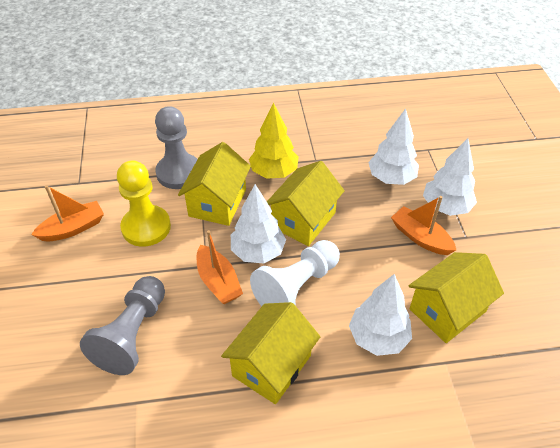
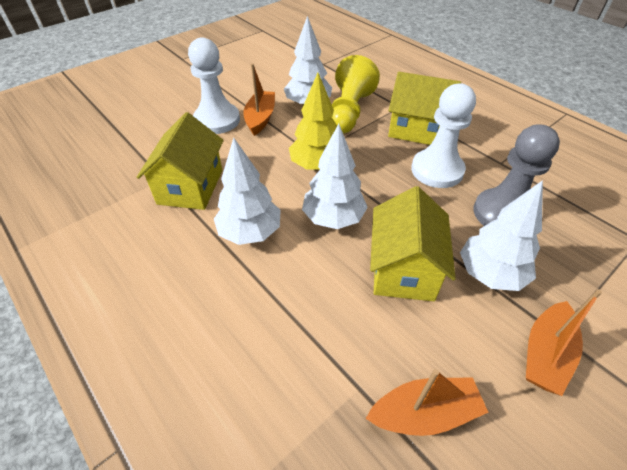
grey pawn: [80,276,165,375] [155,106,198,189] = 2 -> [473,124,560,226] = 1
white pawn: [250,240,340,306] = 1 -> [188,38,240,134] [411,83,476,188] = 2
yellow house: [178,142,251,226] [221,302,321,404] [267,161,345,246] [408,252,504,343] = 4 -> [137,112,224,210] [370,186,456,301] [388,72,461,145] = 3

